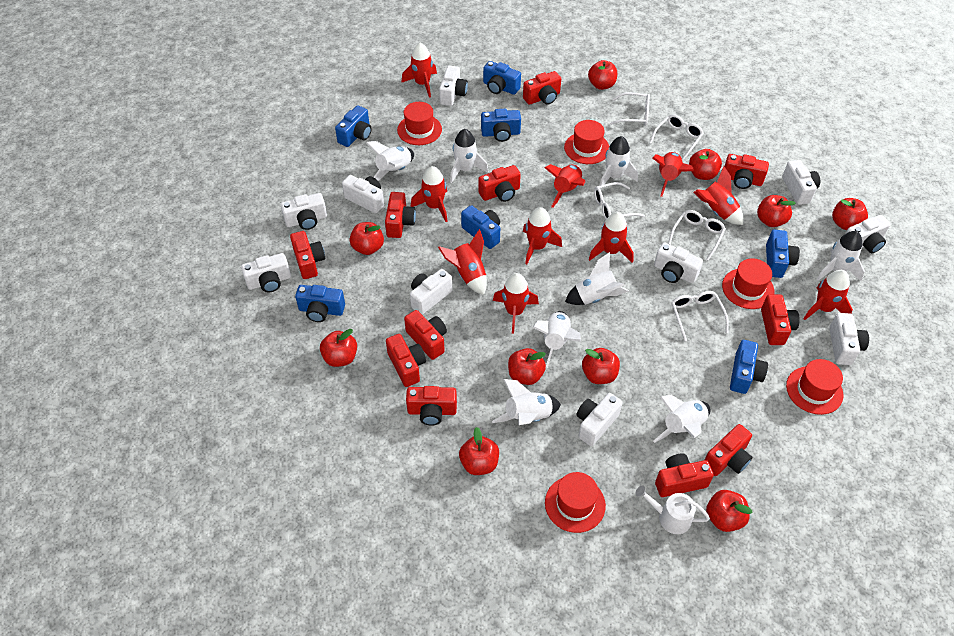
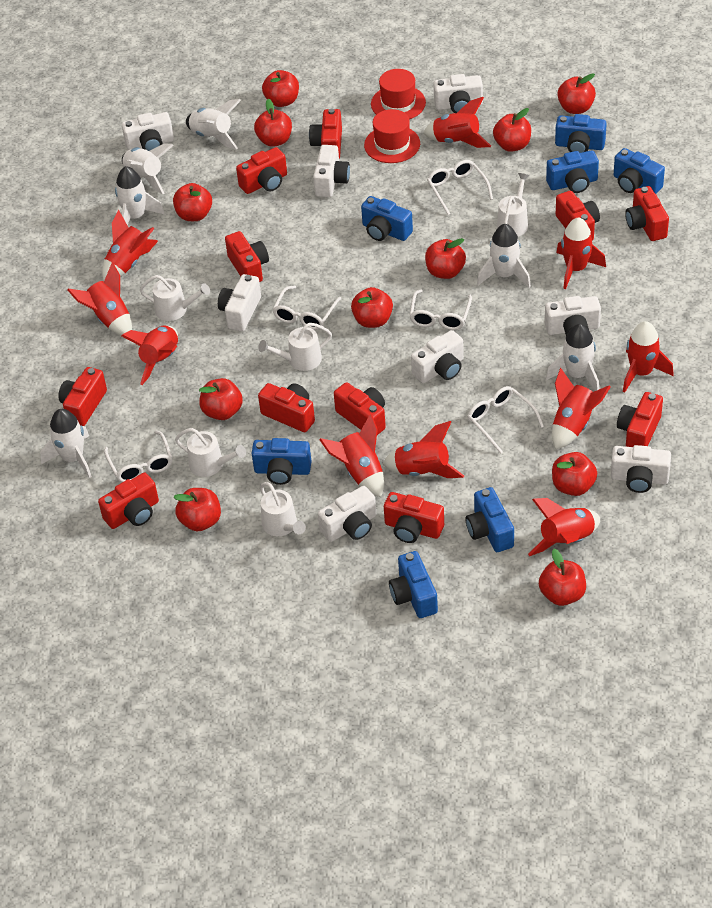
red apple: [320,329,357,367] [350,222,384,255] [459,427,499,475] [508,348,546,385] [582,348,620,384] [588,60,617,90] [689,149,722,180] [706,490,753,532] [757,195,796,227] [832,198,868,230] = 10 -> [173,183,212,221] [174,488,221,531] [199,378,243,420] [254,99,292,147] [262,70,299,107] [351,287,393,328] [425,238,466,279] [493,108,531,152] [539,549,586,606] [552,452,597,496] [557,73,596,114] = 11
red hat: [397,102,442,145] [545,472,606,533] [564,120,609,164] [722,258,775,309] [786,359,844,415] = 5 -> [364,109,420,163] [371,69,426,119] = 2
white camera: [241,253,291,292] [280,193,327,230] [342,175,384,213] [410,269,452,315] [439,65,468,106] [576,393,623,446] [654,242,703,283] [782,160,820,205] [829,313,869,365] [846,215,890,253] = 10 -> [122,112,174,151] [218,274,261,331] [313,145,350,197] [318,486,376,542] [411,330,464,383] [433,74,483,113] [545,296,601,335] [611,445,671,493] = 8
white rocket: [366,141,414,181] [450,129,489,183] [492,379,561,425] [532,311,581,368] [565,252,629,305] [599,136,638,189] [653,395,711,443] [817,231,865,281] = 8 -> [40,409,92,478] [115,166,165,225] [122,143,174,194] [186,99,241,149] [477,224,531,288] [546,324,599,391] = 6
white watering can: [635,485,710,534] = 1 -> [140,275,210,321] [175,428,246,477] [258,323,332,371] [260,482,306,536] [497,173,529,237] = 5

